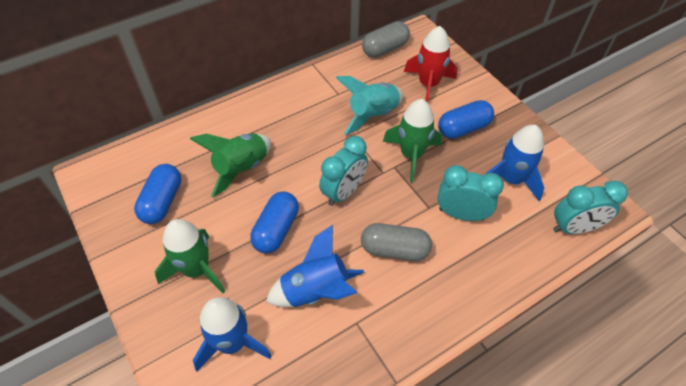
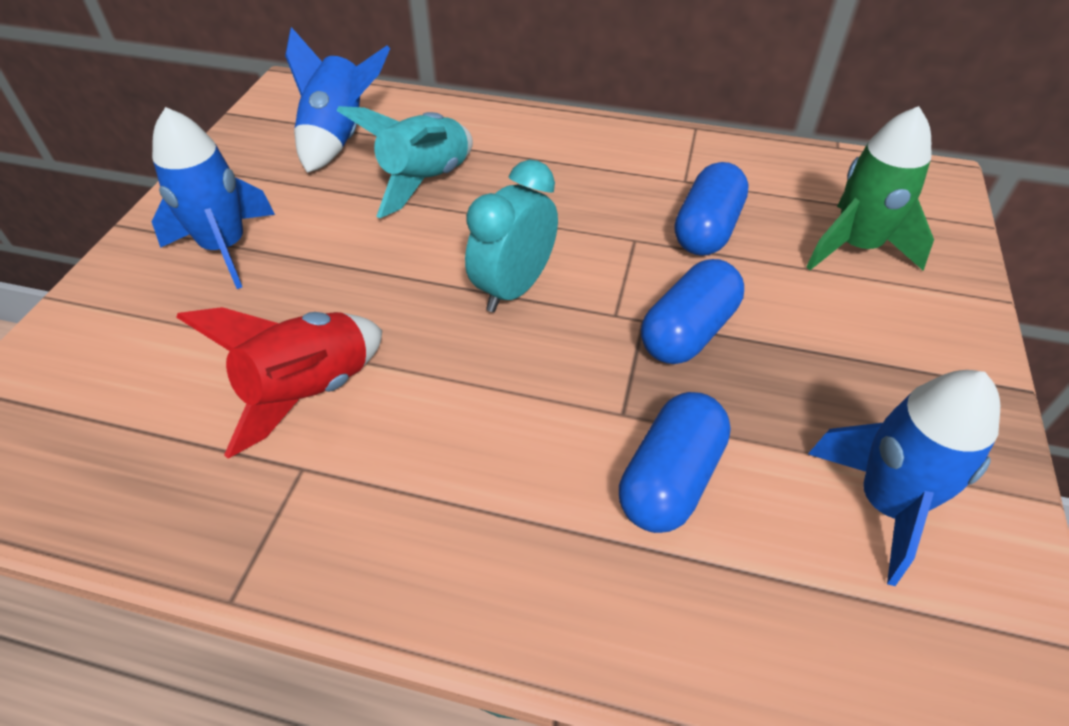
green rocket: [155,219,225,293] [190,133,271,198] [383,99,442,183] = 3 -> [806,106,934,271] = 1
grey capsule: [361,223,432,261] [362,21,410,58] = 2 -> none = 0
turquoise clock: [319,136,368,206] [437,165,504,221] [553,181,628,234] = 3 -> [465,160,558,312] = 1

